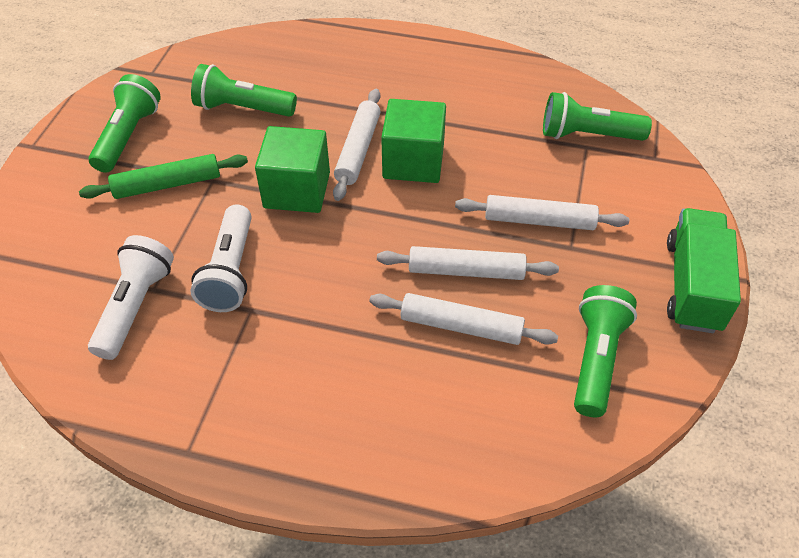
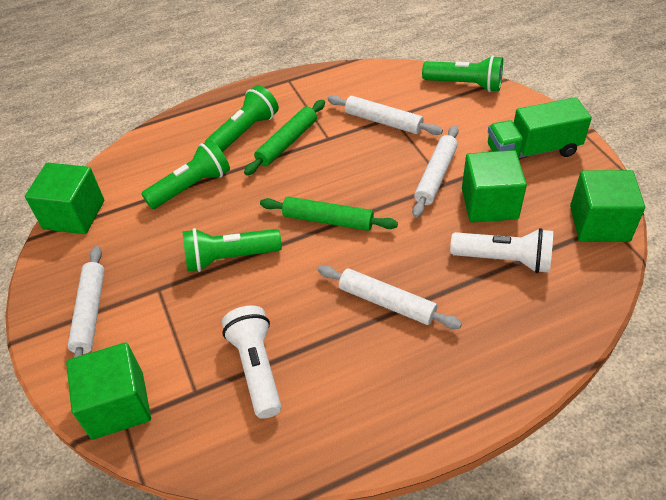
green cube: [255,126,330,213] [381,99,446,183] = 2 -> [25,163,104,234] [66,343,151,440] [462,150,527,223] [570,170,645,242] = 4
green rolling pin: [79,154,248,199] = 1 -> [244,100,325,175] [260,197,398,231] = 2

